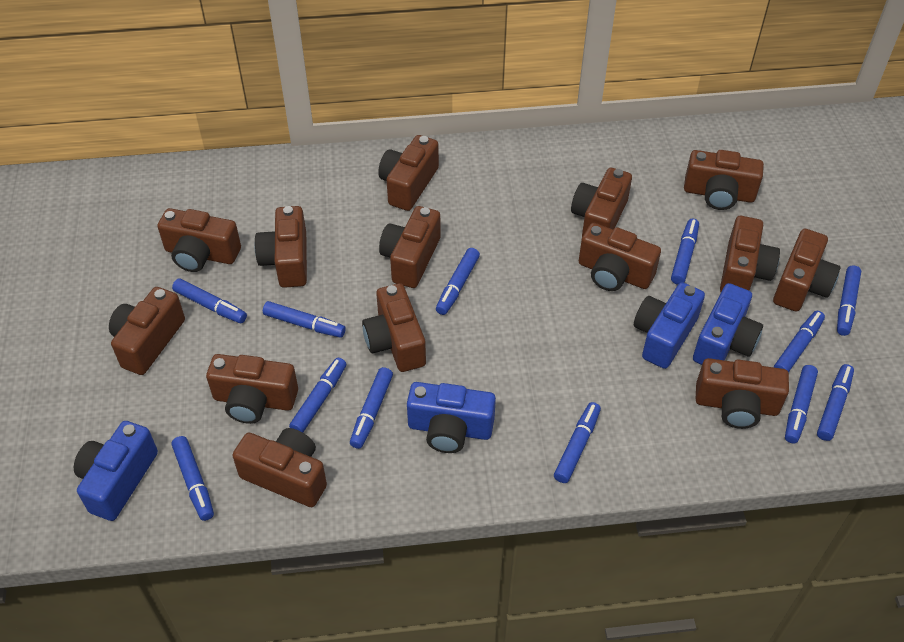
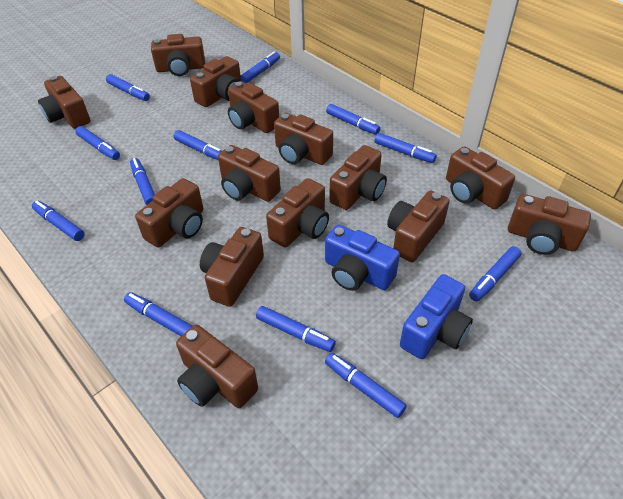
blue camera: [74,421,158,521] [407,382,496,453] [634,282,705,369] [693,283,763,365] = 4 -> [325,224,400,291] [400,274,473,359] = 2

